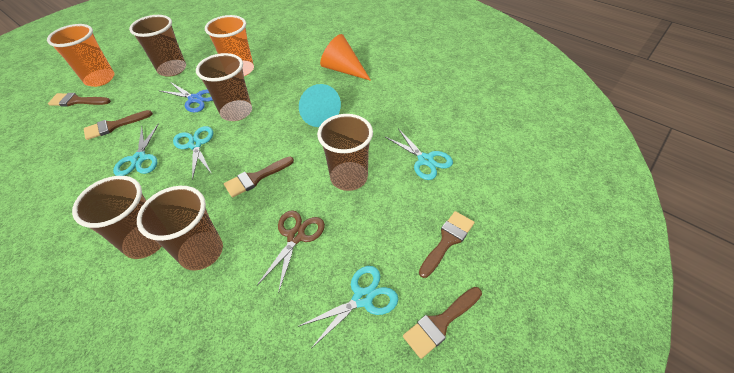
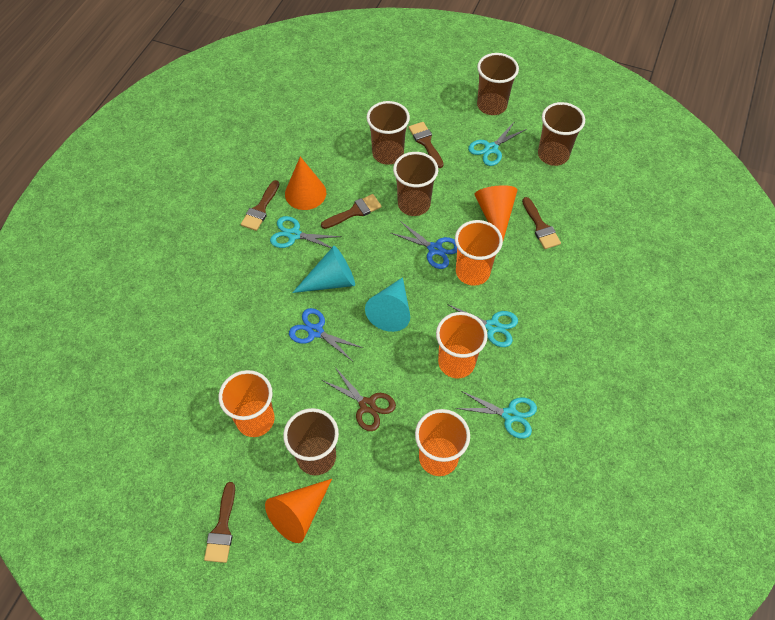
blue scissors: [158,82,213,113] = 1 -> [289,308,363,361] [391,221,457,269] = 2
orange cone: [320,34,371,81] = 1 -> [265,479,332,543] [285,157,326,210] [474,185,518,240] = 3
orange cup: [47,24,115,87] [205,15,254,76] = 2 -> [219,370,275,437] [415,409,470,476] [436,312,488,378] [455,220,503,286] = 4
turquoise cone: [299,84,341,127] = 1 -> [292,246,355,293] [365,277,410,332] = 2

